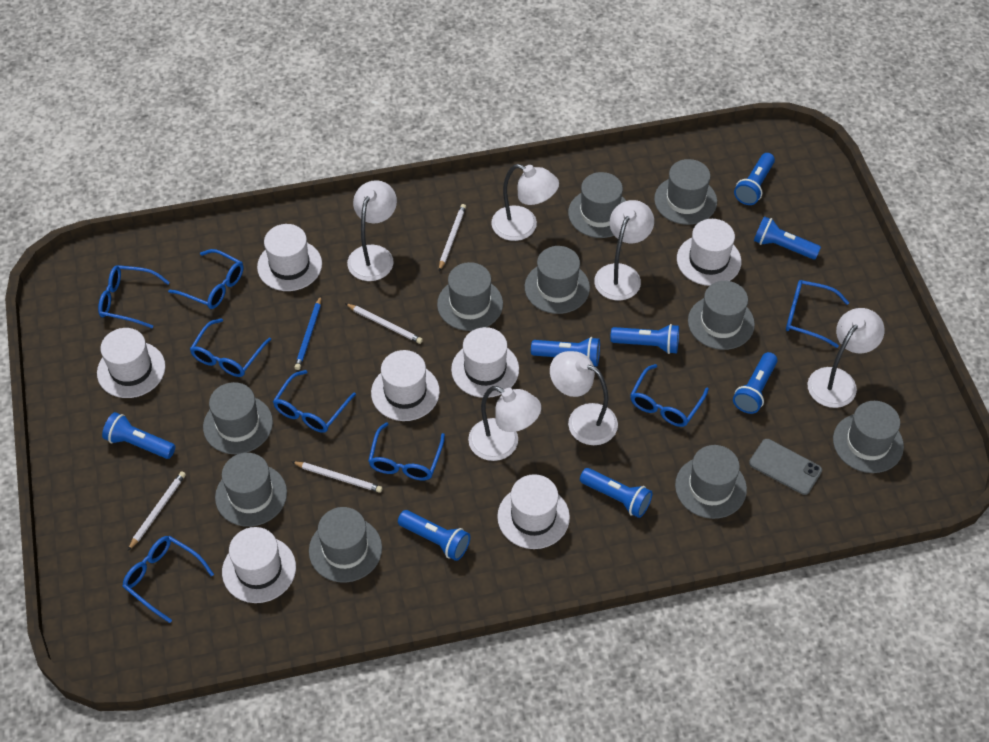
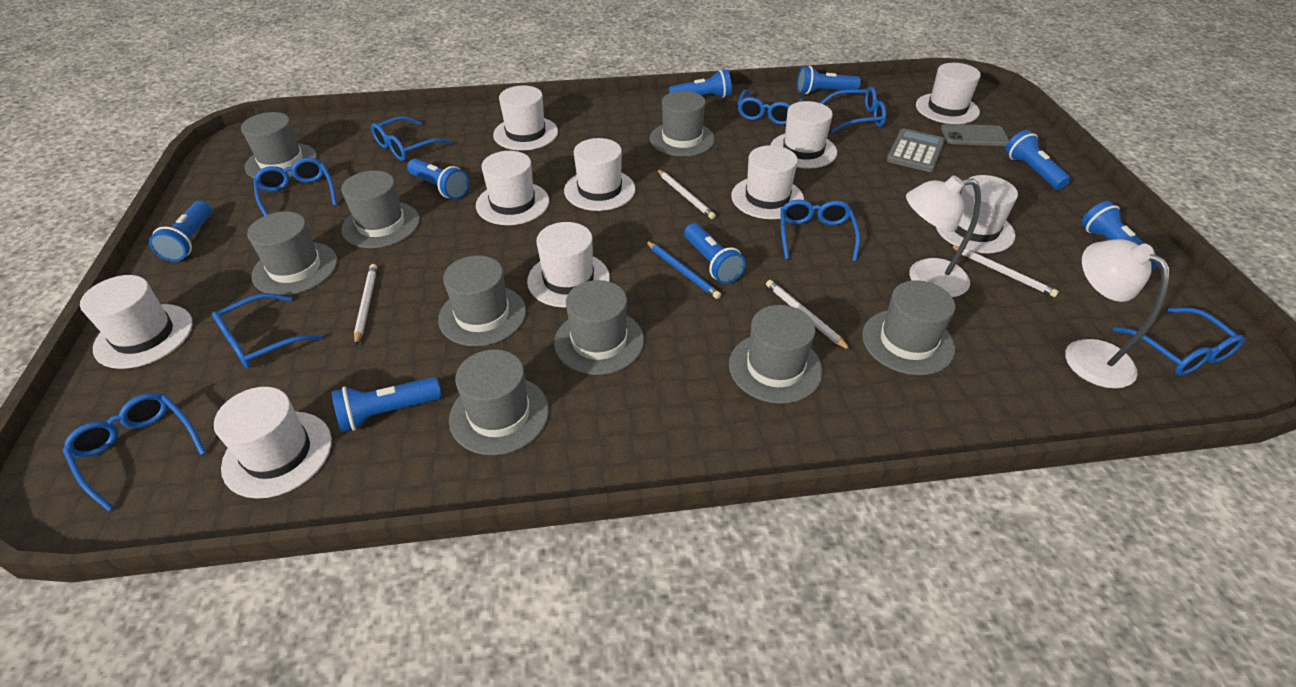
grey calculator: none = 0 -> [886,129,945,172] = 1
grey hat: [203,382,273,454] [215,453,287,527] [309,507,382,583] [437,262,503,331] [525,246,590,314] [568,172,626,238] [654,159,717,225] [675,445,747,519] [688,281,755,350] [833,401,904,473] = 10 -> [241,112,317,179] [247,211,337,295] [341,171,420,248] [438,256,526,346] [449,349,549,455] [554,280,644,375] [650,91,715,157] [729,305,823,404] [862,280,955,375] = 9
white hat: [97,328,166,398] [222,527,296,603] [257,224,322,291] [371,350,440,421] [451,327,519,398] [497,474,570,549] [677,219,741,286] = 7 -> [80,275,193,369] [214,387,332,499] [476,151,549,225] [493,86,558,151] [527,222,610,308] [564,138,636,211] [731,145,804,219] [771,101,837,169] [916,63,981,124] [936,175,1018,253] = 10
white lamp: [347,180,397,281] [468,386,541,461] [491,164,559,241] [550,351,618,445] [594,200,654,301] [807,308,885,408] = 6 -> [906,176,981,297] [1065,239,1169,389] = 2

